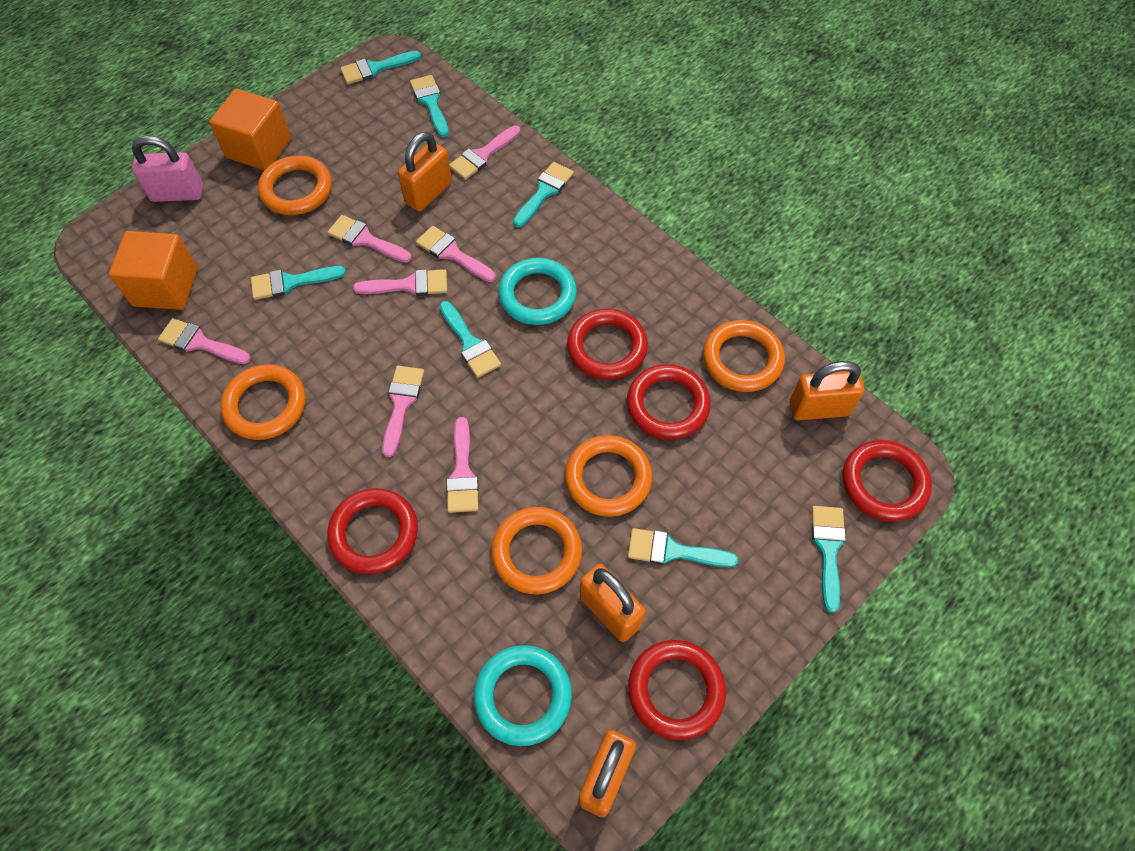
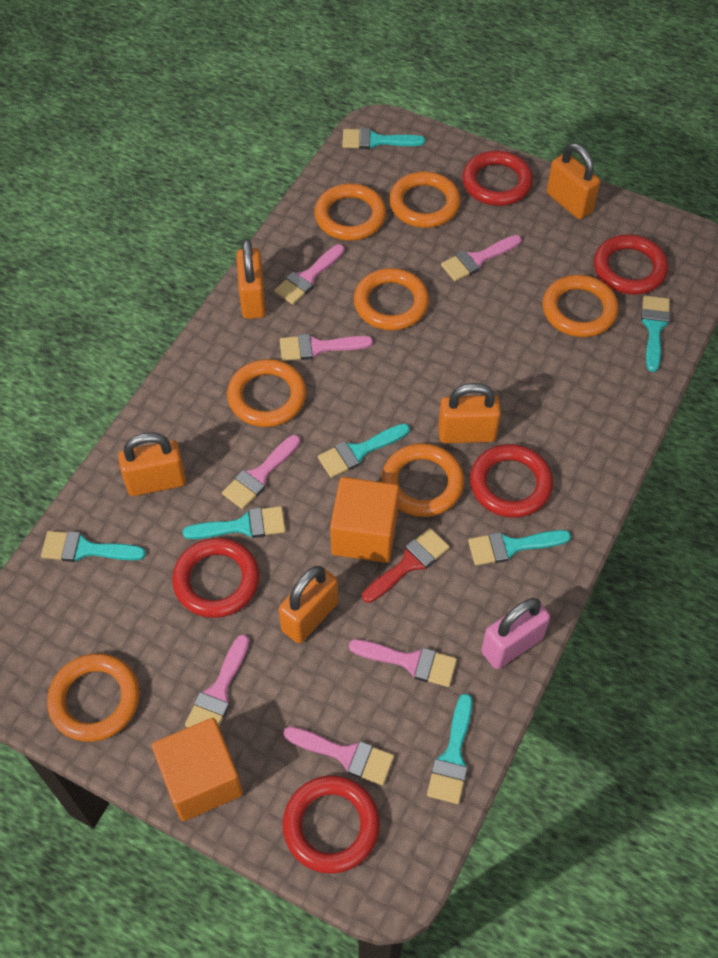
orange padlock: [398,132,452,211] [578,730,636,817] [580,564,645,642] [790,361,864,421] = 4 -> [118,432,186,496] [237,239,266,319] [278,566,338,643] [438,383,501,443] [547,143,600,219] = 5
orange ring: [220,364,306,440] [258,155,332,215] [491,507,582,595] [565,435,652,517] [703,320,785,392] = 5 -> [47,653,140,742] [227,359,307,427] [314,184,386,241] [354,268,429,330] [381,443,464,517] [389,171,461,228] [542,275,619,337] = 7
red brush: none = 0 -> [362,528,450,603] = 1
turquoise ring: [474,645,572,746] [498,258,577,325] = 2 -> none = 0

